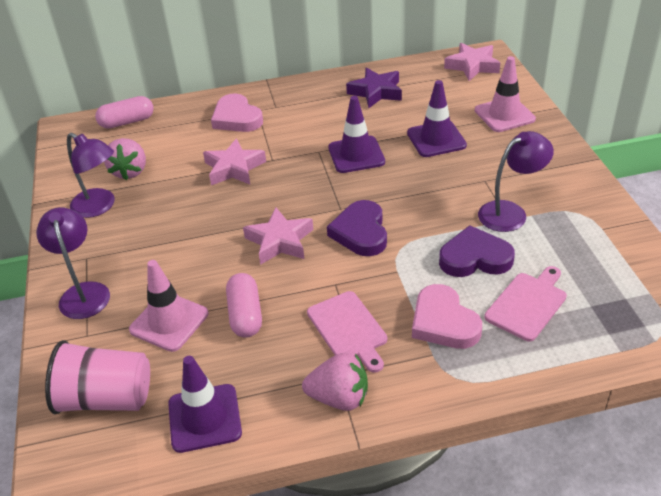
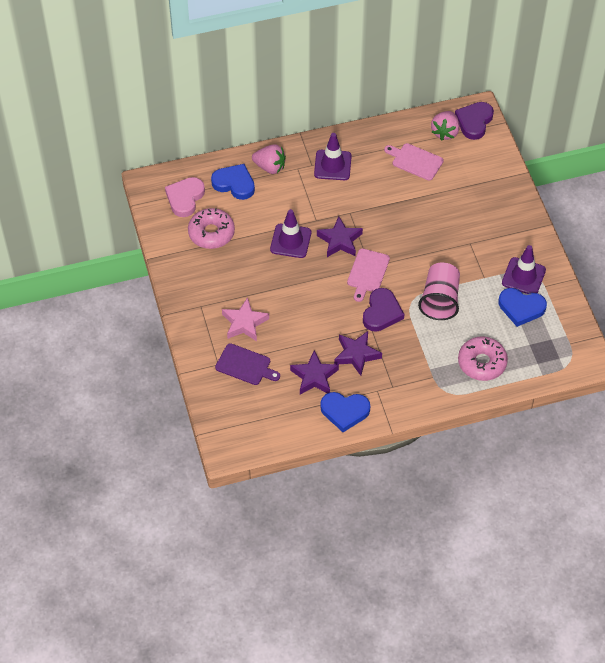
blue heart: none = 0 -> [211,164,255,200] [320,392,370,432] [499,288,547,327] = 3
pink capsule: [95,96,154,129] [226,273,262,338] = 2 -> none = 0
pink donut: none = 0 -> [188,208,235,249] [458,336,508,381] = 2
pink heart: [211,93,263,132] [412,284,482,349] = 2 -> [165,177,205,217] = 1
pink star: [203,138,266,185] [243,208,313,265] [444,43,500,81] = 3 -> [222,297,269,341] = 1
pink traffic cone: [129,260,208,352] [475,56,536,132] = 2 -> none = 0
purple cutting board: none = 0 -> [215,343,280,385] = 1
purple lamp: [36,207,110,319] [67,133,115,218] [478,131,554,232] = 3 -> none = 0
purple star: [346,68,402,108] = 1 -> [290,350,339,395] [317,216,363,257] [334,331,382,376] = 3

